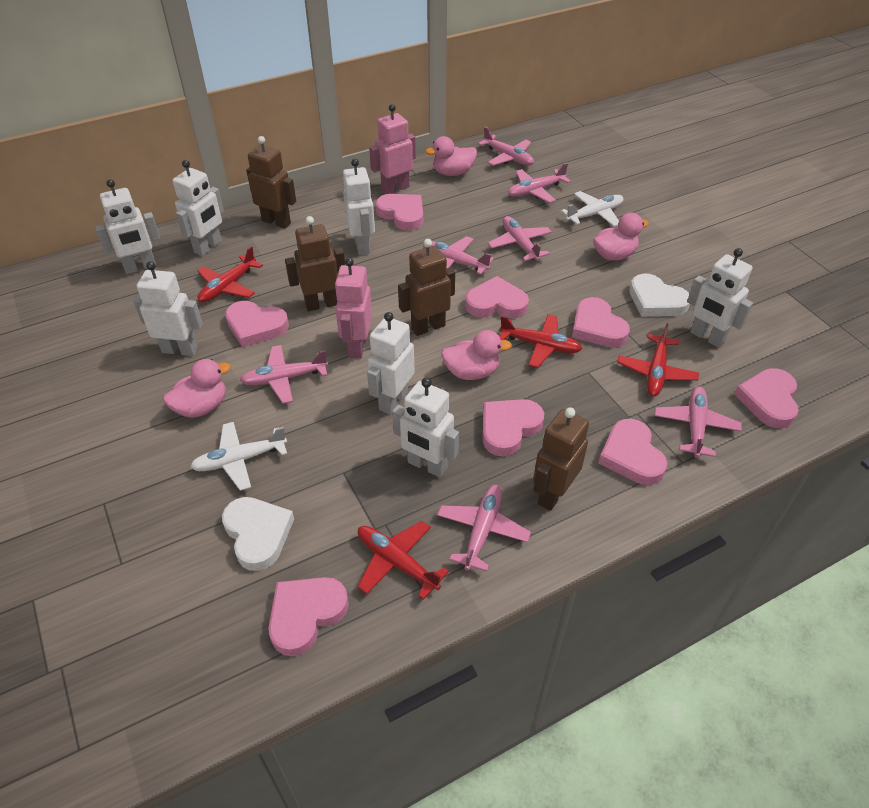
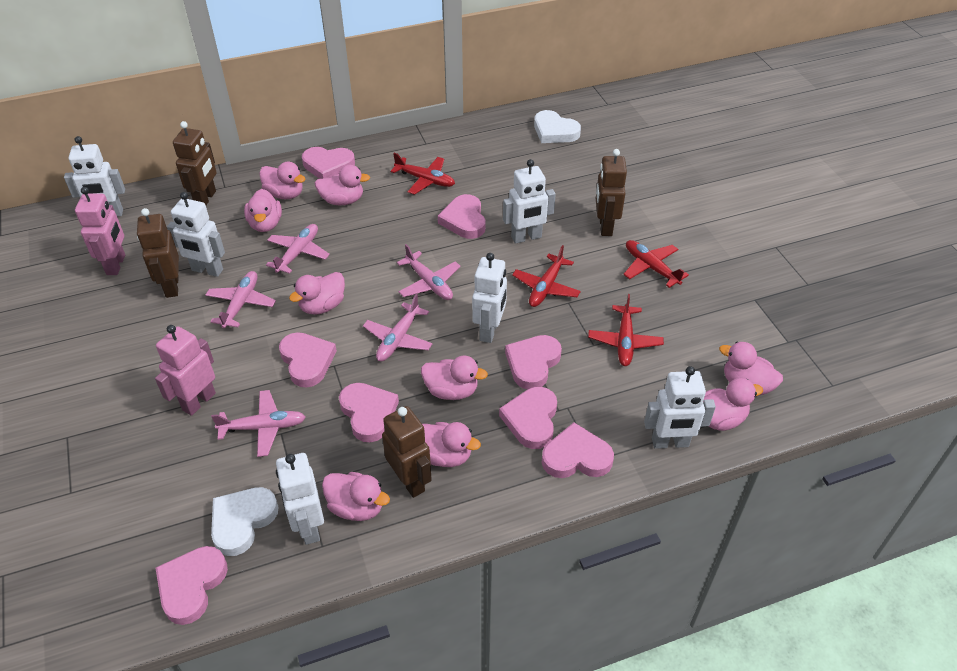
pink duck: [163,359,231,418] [425,136,477,176] [441,330,512,380] [593,213,649,261] = 4 -> [244,189,282,232] [259,162,305,199] [289,272,345,315] [315,165,370,205] [322,472,390,521] [421,355,488,400] [422,422,481,467] [703,378,763,431] [719,342,783,396] = 9
pink plane: [240,345,328,404] [423,236,494,275] [437,485,531,571] [478,127,534,166] [488,216,552,261] [508,163,571,203] [654,386,742,458] = 7 -> [205,271,276,329] [211,390,306,457] [266,224,330,274] [363,294,433,361] [397,244,461,300] = 5
white plane: [190,422,287,491] [561,191,623,227] = 2 -> none = 0
white robot: [95,179,160,274] [134,261,203,356] [173,160,224,256] [343,159,375,255] [367,312,415,415] [392,378,459,477] [687,248,753,348] = 7 -> [64,136,125,217] [167,192,225,277] [276,453,324,545] [472,253,507,343] [503,159,556,244] [644,366,716,449] = 6

